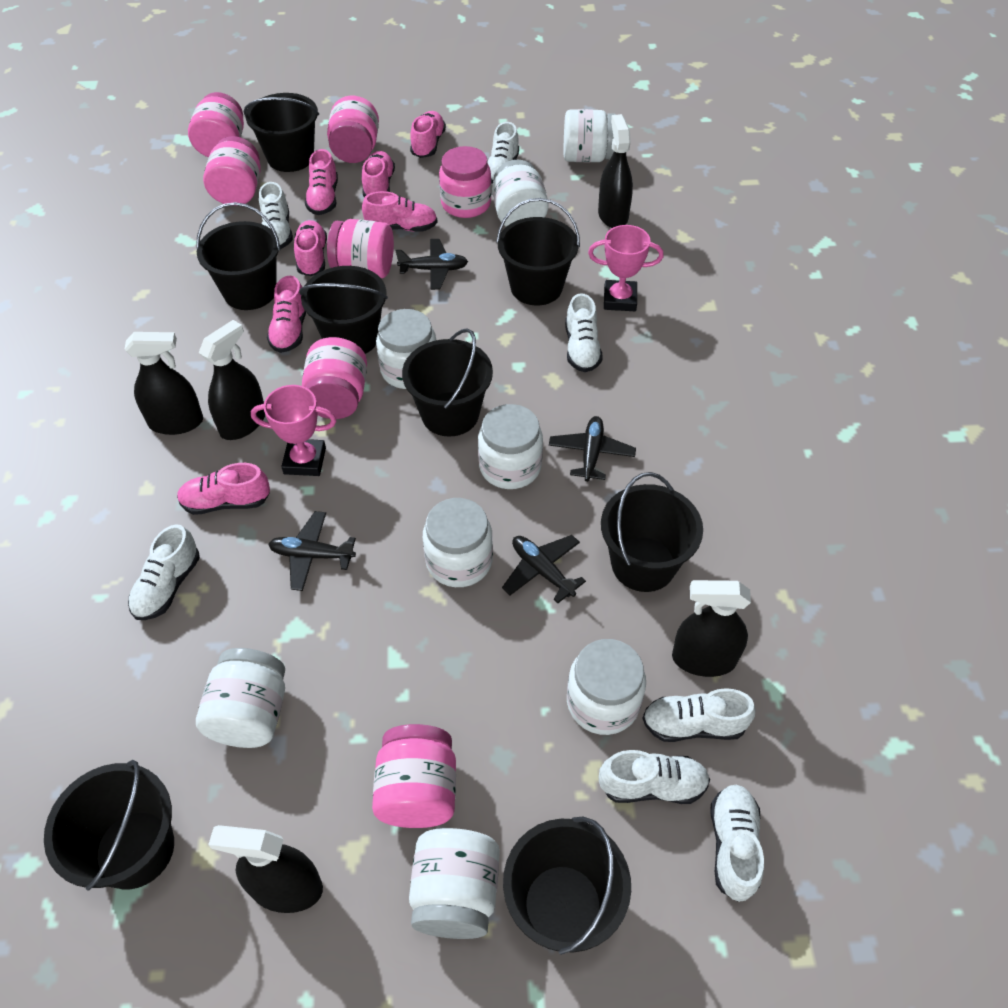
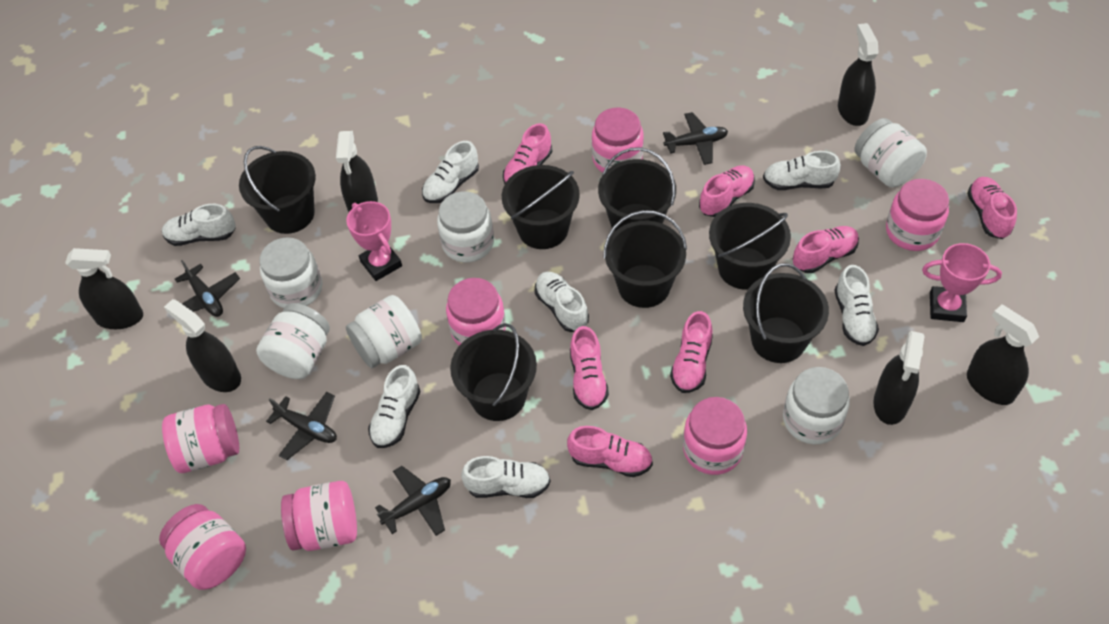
black bucket: [44,760,174,891] [196,202,281,310] [244,93,319,172] [299,266,388,354] [402,328,493,437] [496,198,580,305] [503,817,631,955] [601,472,703,592] = 8 -> [239,146,316,234] [450,323,537,421] [502,165,580,249] [598,147,676,232] [603,210,687,308] [709,203,791,290] [743,263,829,363] = 7
black spray bottle: [124,332,203,435] [199,320,265,440] [208,825,323,913] [598,114,633,228] [672,580,751,677] = 5 -> [65,248,143,329] [164,299,241,392] [336,131,378,212] [838,23,879,126] [873,331,925,425] [967,305,1039,405] = 6
white jar: [196,648,285,748] [376,309,436,389] [409,828,500,939] [423,498,493,587] [478,404,543,489] [492,160,549,226] [564,109,616,162] [567,639,646,735] = 8 -> [256,303,330,379] [259,237,322,308] [346,295,422,368] [437,191,494,262] [783,367,850,444] [854,118,927,187] = 6

